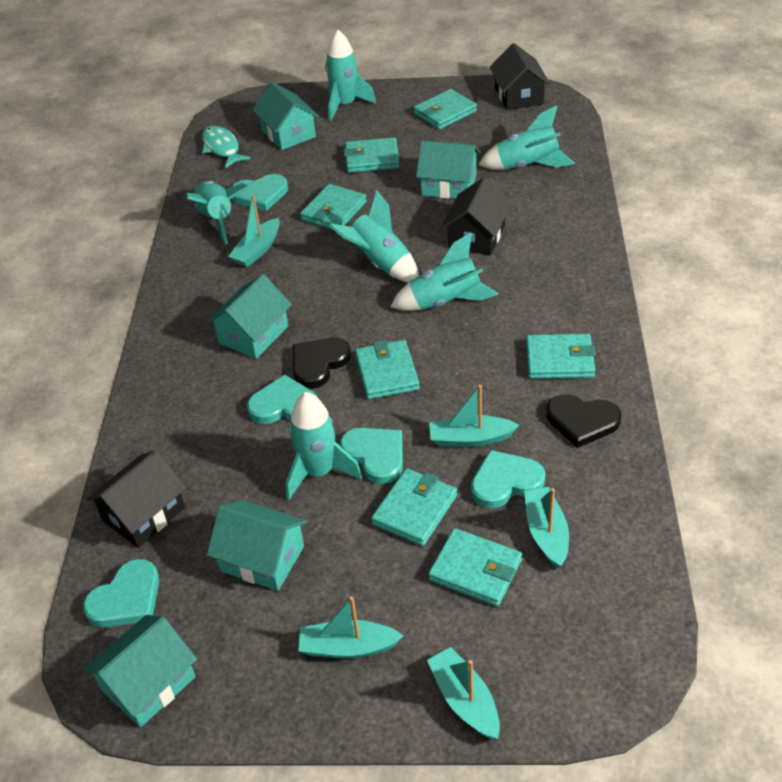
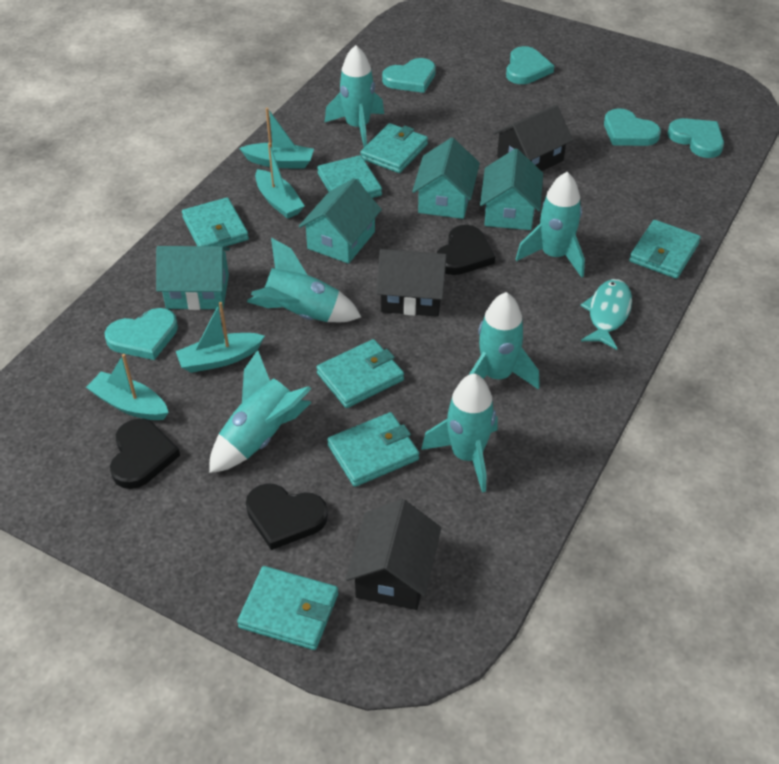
black heart: [293,337,351,389] [547,395,621,448] = 2 -> [110,419,180,489] [246,483,328,550] [437,225,495,275] = 3
turquoise boat: [228,194,280,267] [298,597,403,658] [427,647,500,739] [429,385,519,447] [524,487,569,568] = 5 -> [86,354,169,420] [176,302,265,373] [239,108,314,169] [255,143,304,219] = 4
turquoise house: [83,615,197,727] [207,274,292,359] [207,500,307,591] [253,82,319,150] [416,140,480,199] = 5 -> [156,246,230,310] [299,178,382,264] [412,137,480,219] [480,148,543,230] = 4

